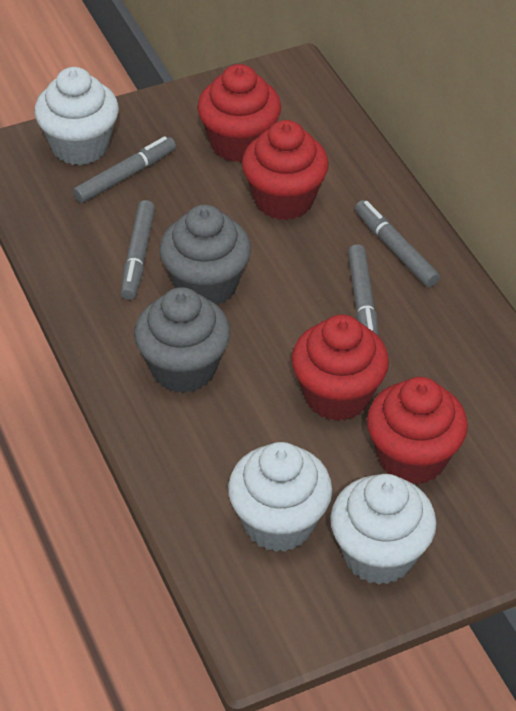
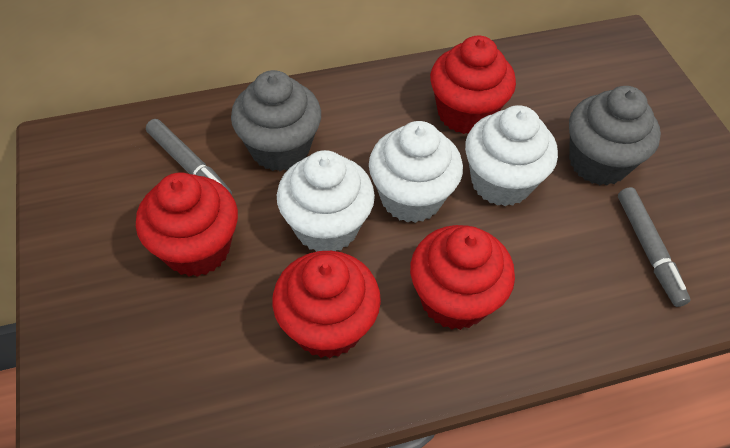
grey marker: [73,136,176,203] [121,200,155,300] [348,244,379,336] [355,200,440,287] = 4 -> [146,119,232,195] [618,187,691,307] = 2

